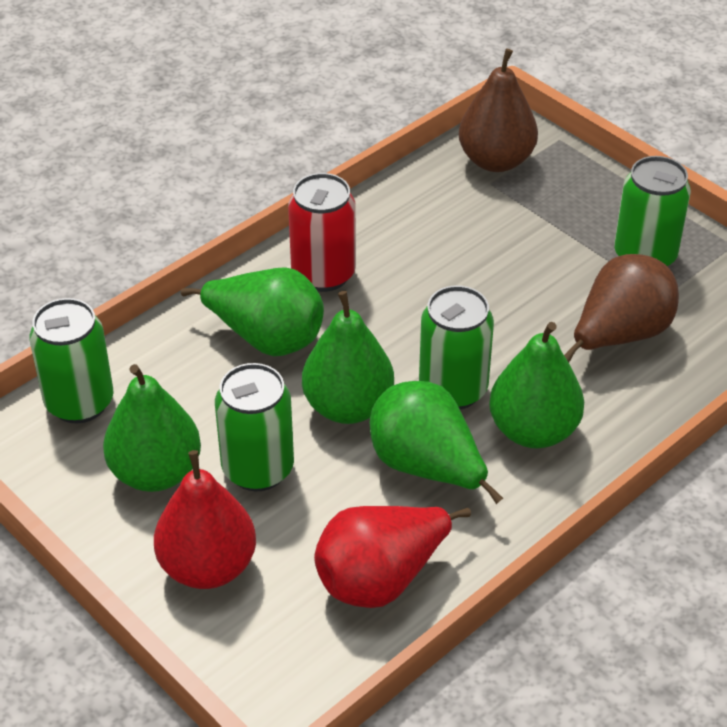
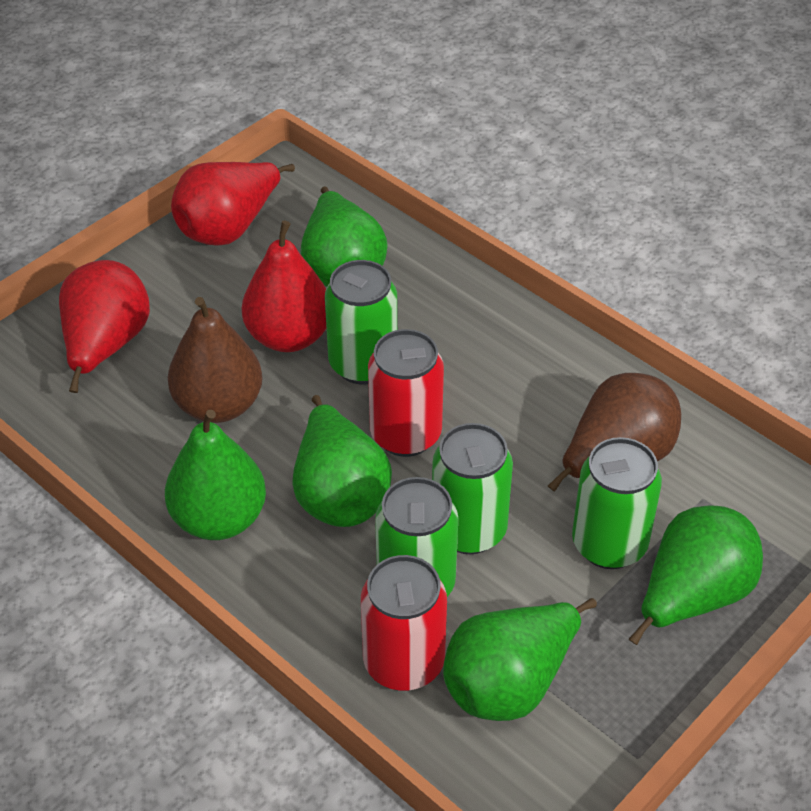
red can: [288,173,356,292] = 1 -> [361,555,447,691] [368,329,444,457] = 2
red pear: [154,450,256,589] [314,506,471,608] = 2 -> [59,260,150,393] [171,162,295,246] [242,221,326,352] = 3

